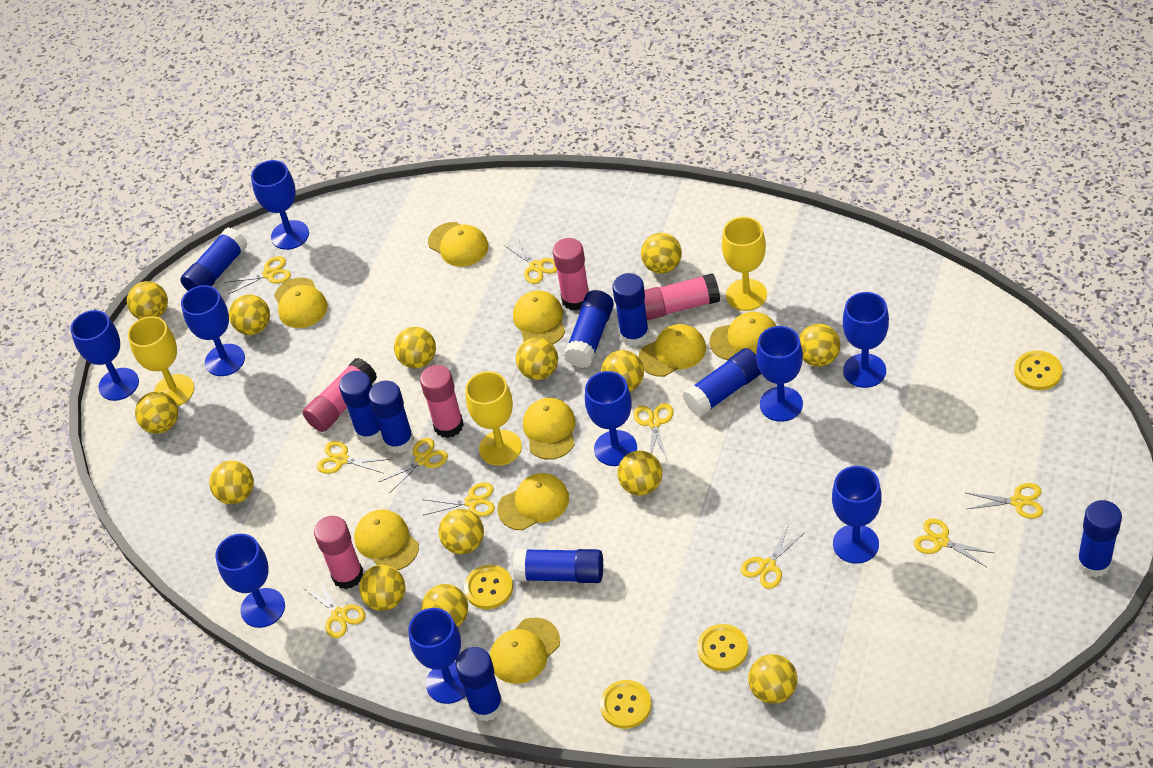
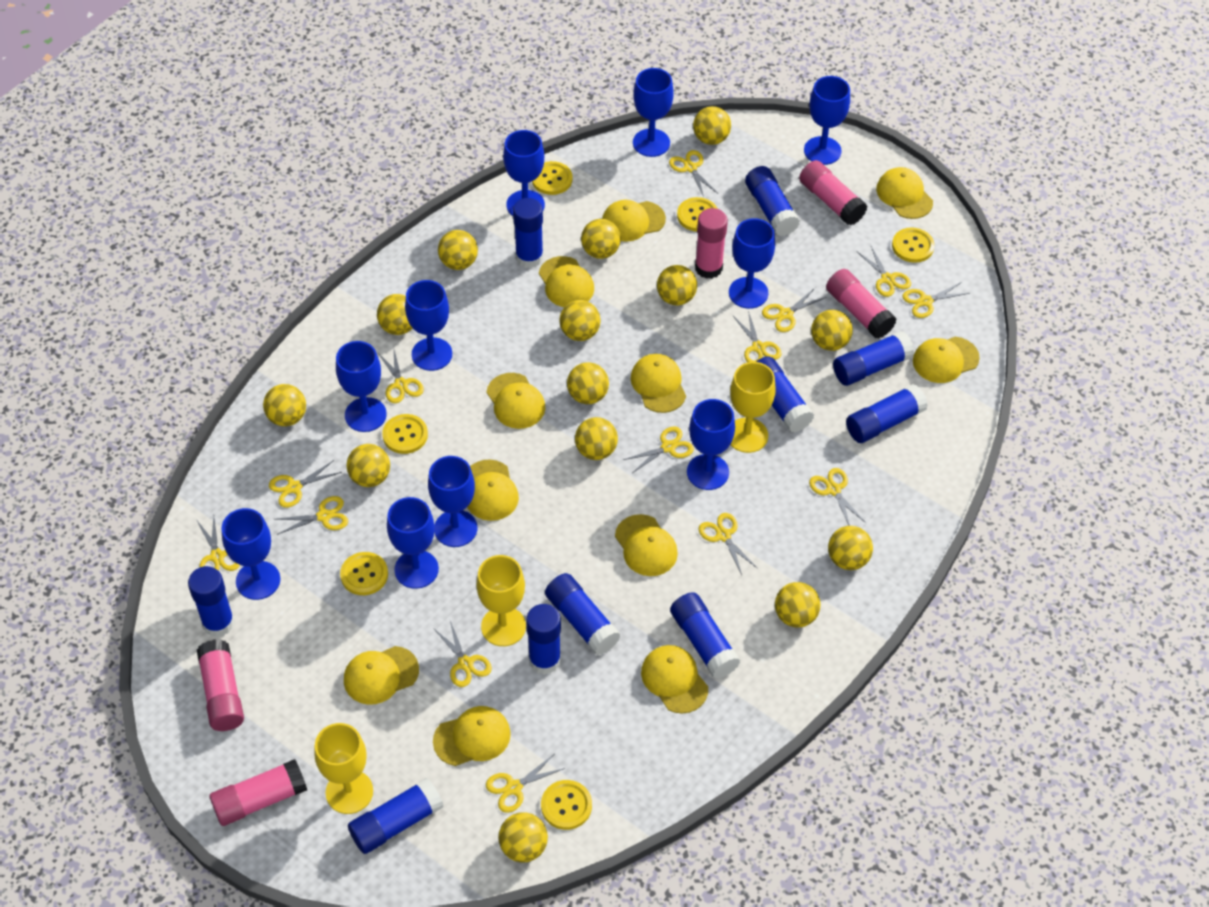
blue glue stick: [180,227,247,291] [339,371,382,444] [369,381,414,453] [456,647,503,722] [513,549,603,583] [564,290,614,368] [613,273,649,347] [682,348,761,417] [1077,500,1122,578] = 9 -> [188,566,234,637] [348,778,443,854] [513,198,543,269] [526,604,561,675] [545,573,621,655] [670,592,740,679] [745,166,800,236] [756,356,814,432] [833,331,914,386] [846,384,928,443] = 10
blue goblet: [71,310,139,401] [181,285,245,376] [215,534,285,628] [251,160,309,250] [408,608,466,704] [585,371,637,466] [756,326,803,422] [832,466,882,564] [843,292,889,388] = 9 -> [222,508,280,600] [336,341,387,432] [387,497,439,589] [405,280,452,371] [428,456,477,547] [503,130,545,216] [633,68,674,157] [687,399,735,490] [729,218,775,309] [804,76,850,165] = 10
yellow button: [464,565,513,609] [600,680,652,729] [697,624,748,671] [1014,351,1062,390] = 4 -> [340,552,388,595] [382,414,428,454] [532,161,573,195] [541,780,592,830] [677,197,718,232] [892,227,935,263] = 6
yellow cap: [274,278,328,328] [354,510,419,570] [428,222,489,267] [490,618,560,684] [497,473,569,530] [513,291,565,345] [523,398,575,460] [639,324,706,377] [709,312,776,360] = 9 -> [344,646,419,705] [433,706,511,766] [467,460,519,521] [487,373,545,429] [539,256,594,307] [602,200,666,242] [615,514,678,576] [631,354,686,413] [641,645,708,714] [876,167,933,219] [913,337,980,383] = 11
yellow scissors: [225,256,291,294] [303,577,365,638] [317,441,390,474] [379,438,448,492] [422,482,495,517] [504,237,557,284] [634,403,673,461] [741,525,804,589] [914,518,994,567] [967,483,1043,519] = 10 -> [196,516,240,571] [269,460,342,508] [277,496,348,535] [378,350,424,403] [433,621,492,687] [486,754,565,813] [623,426,694,473] [669,150,717,197] [699,513,758,575] [733,311,782,362] [762,288,826,332] [809,468,866,526] [857,245,911,297] [902,282,970,318] = 14

